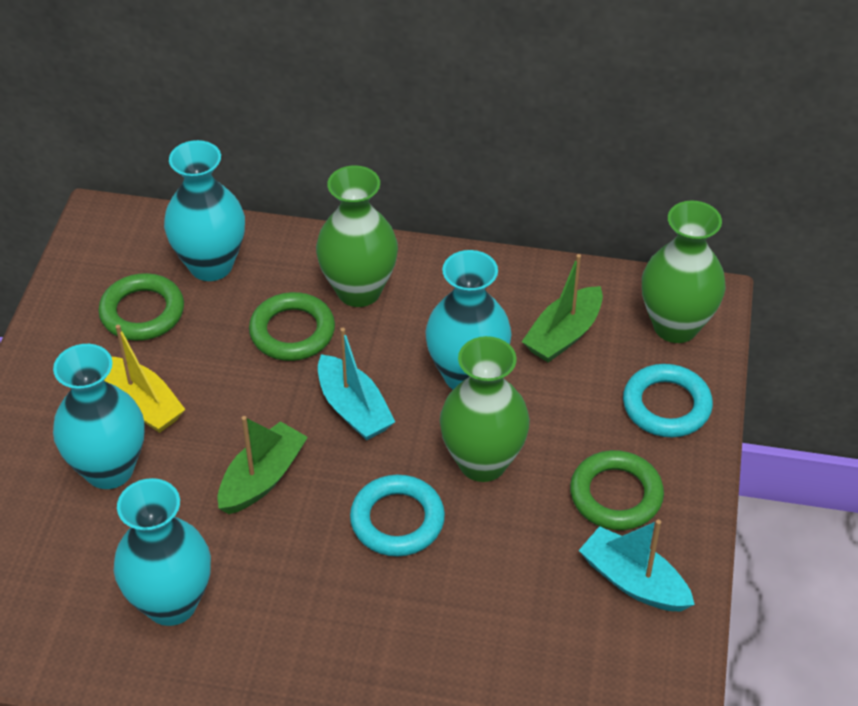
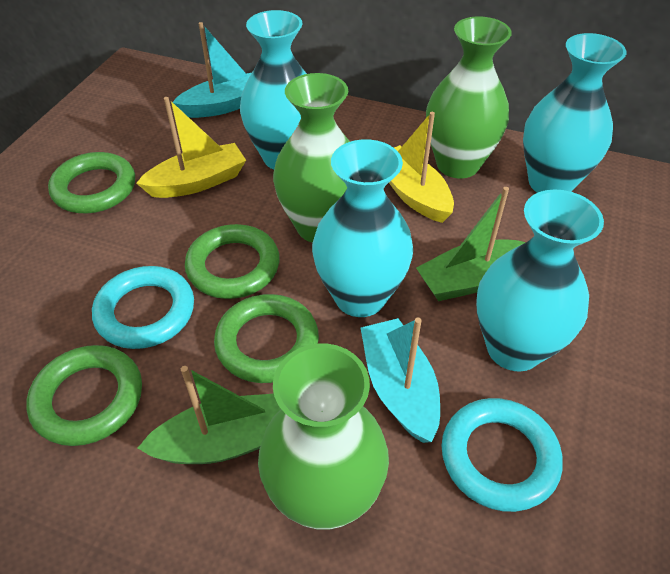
green ring: [98,273,184,341] [249,292,335,361] [570,450,664,530] = 3 -> [26,345,142,446] [48,152,135,213] [185,224,280,299] [214,294,319,383] = 4
yellow boat: [104,325,186,433] = 1 -> [136,97,246,198] [389,112,454,223] = 2

